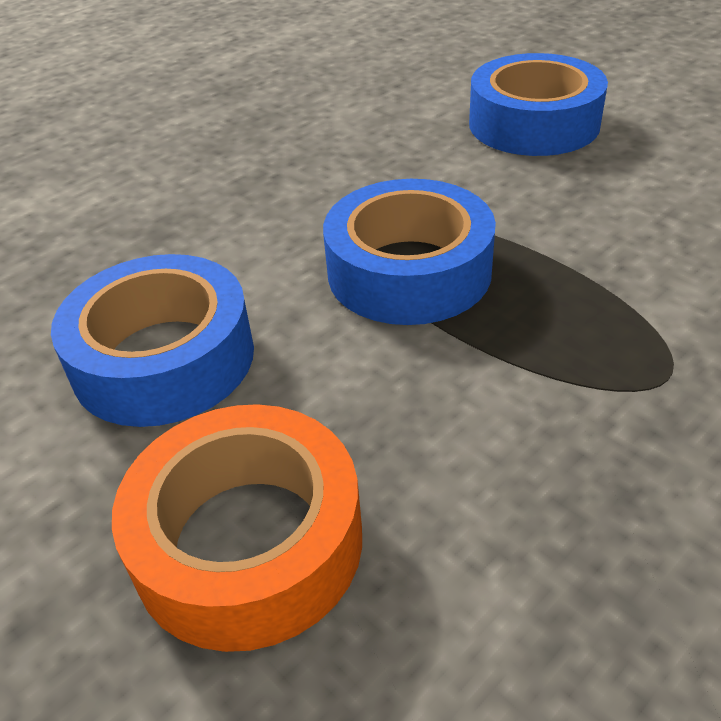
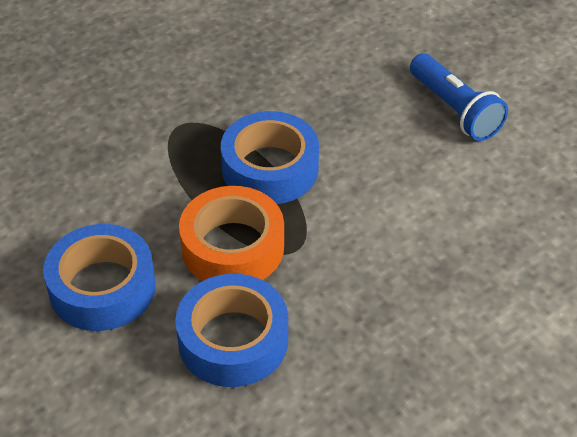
blue flashlight: none = 0 -> [410,53,508,141] = 1

